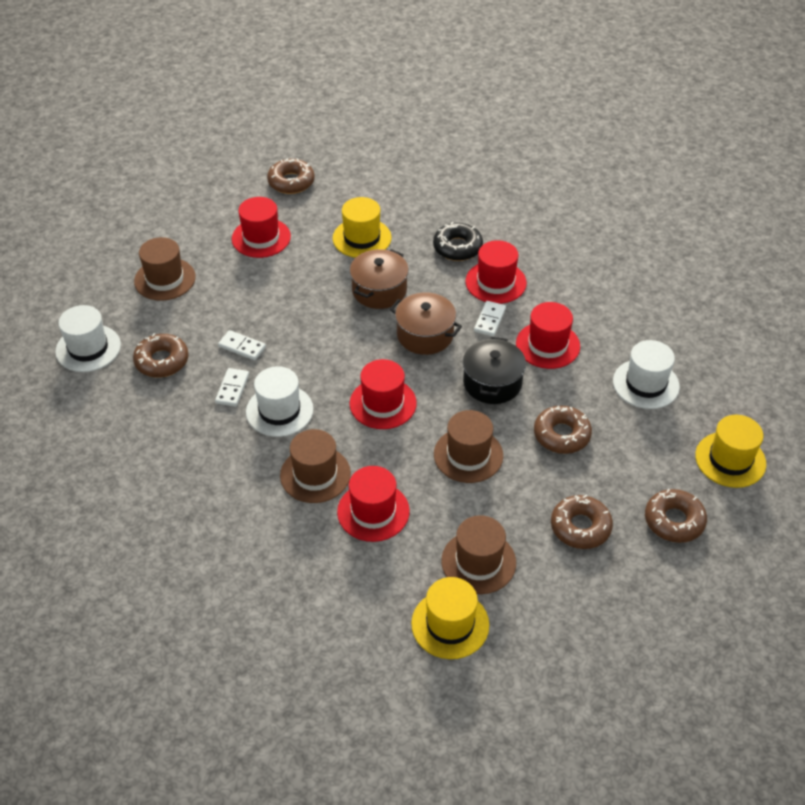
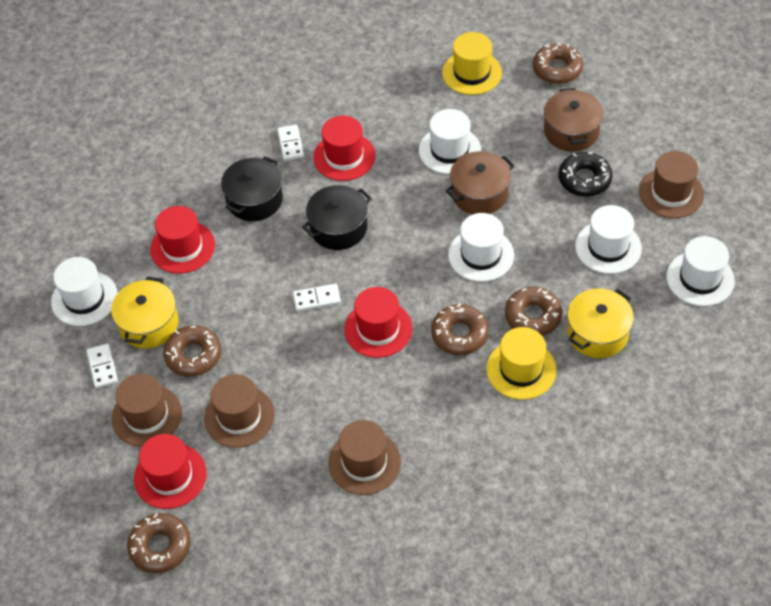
black pot: [463,337,526,404] = 1 -> [221,156,283,221] [302,185,372,250] = 2
red hat: [232,197,291,258] [337,466,410,542] [350,359,417,429] [465,240,527,304] [516,302,580,369] = 5 -> [134,434,207,509] [150,206,215,274] [313,116,376,181] [344,287,412,358] = 4
white hat: [55,305,121,372] [246,366,314,437] [613,340,680,409] = 3 -> [51,257,118,326] [419,109,481,174] [448,213,514,282] [575,205,642,274] [667,236,735,306] = 5
yellow hat: [333,197,391,258] [411,577,489,659] [695,415,766,488] = 3 -> [442,32,502,95] [486,327,557,400] = 2
yellow pot: none = 0 -> [111,277,179,348] [567,289,634,358] = 2

